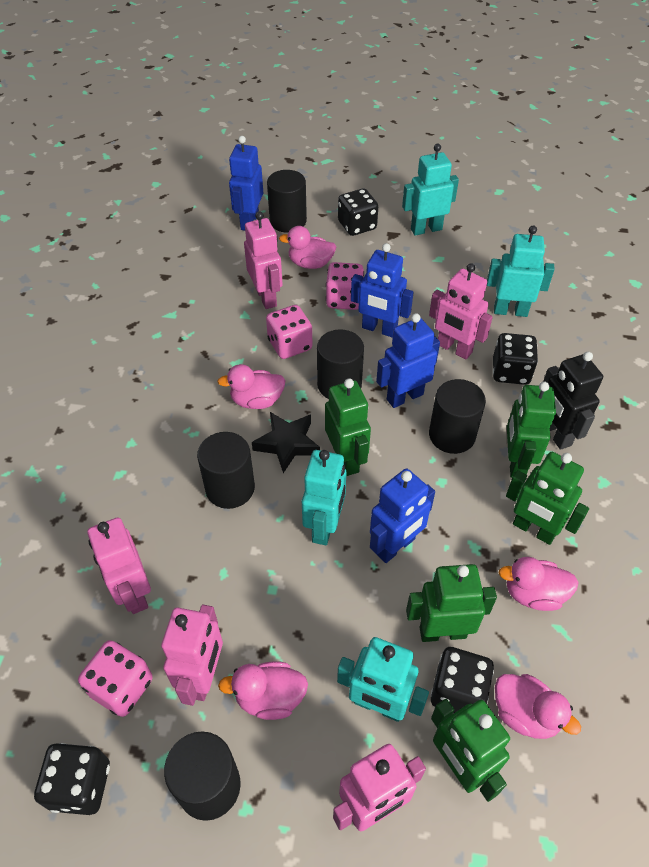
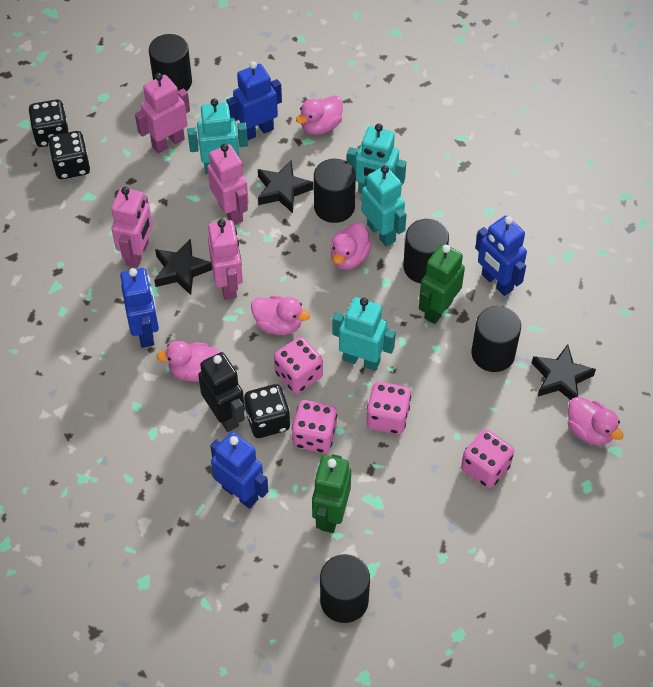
black dice: [34,743,110,815] [338,189,378,236] [431,647,494,713] [493,333,538,385] = 4 -> [29,100,69,147] [48,131,90,179] [244,384,290,438] = 3
black star: [252,412,320,473] = 1 -> [154,239,212,295] [258,160,313,213] [532,344,596,400] = 3
green robot: [325,378,371,476] [406,564,497,642] [431,699,510,802] [506,452,589,545] [507,381,556,478] = 5 -> [312,454,351,533] [419,244,465,324] = 2
pink dice: [78,640,153,717] [266,305,312,359] [326,262,364,310] = 3 -> [274,337,323,394] [292,400,337,453] [366,382,411,434] [461,429,514,488] = 4
pink robot: [87,517,151,614] [161,605,223,706] [244,211,283,309] [333,744,426,831] [429,263,493,360] = 5 -> [111,187,153,268] [135,73,190,154] [207,144,249,225] [208,219,243,300] = 4

